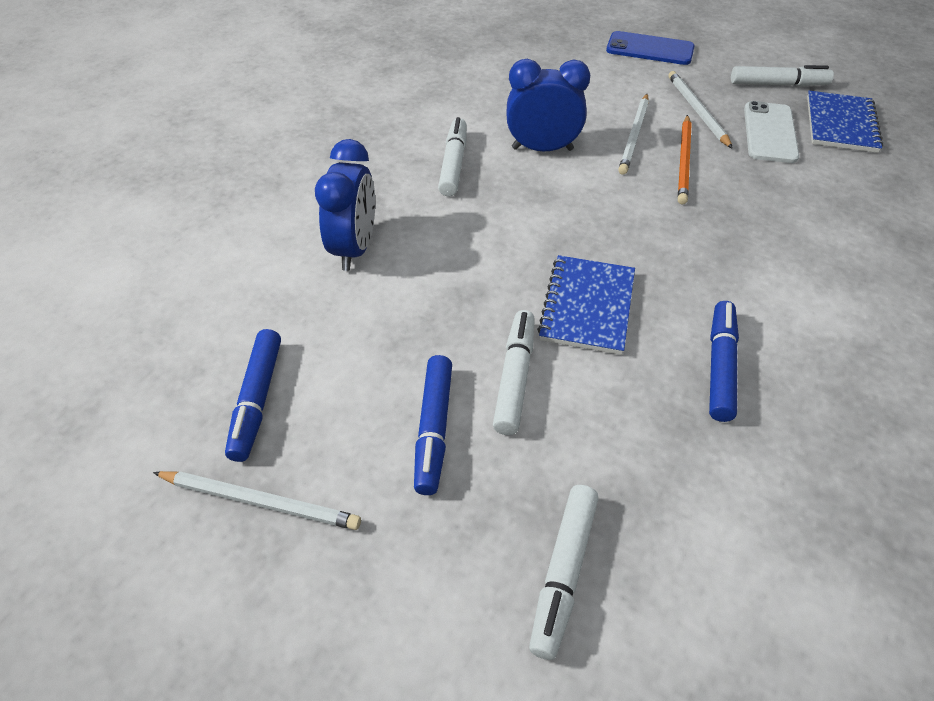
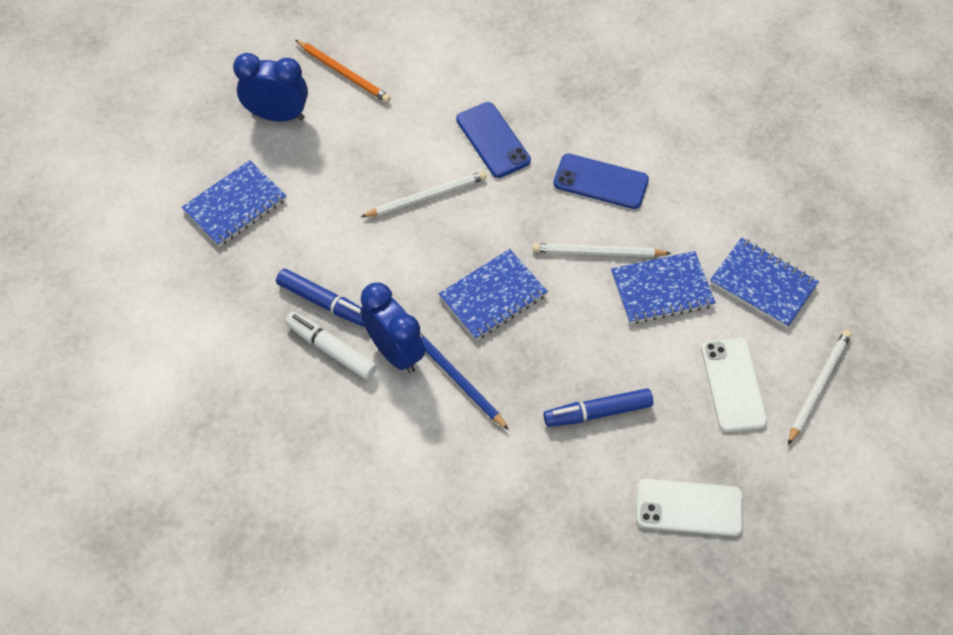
blue marker: [225,329,281,462] [414,355,452,495] [709,301,739,422] = 3 -> [276,269,364,326] [543,388,653,427] = 2
blue notebook: [537,255,635,355] [807,91,884,153] = 2 -> [182,160,286,247] [439,249,548,340] [611,251,716,324] [710,238,819,328] = 4
blue pencil: none = 0 -> [420,332,509,430] = 1
blue phone: [606,31,695,65] = 1 -> [456,102,531,178] [554,154,649,209] = 2
white marker: [438,117,467,197] [493,310,535,435] [529,485,599,660] [731,65,834,87] = 4 -> [285,312,377,380] = 1
white phone: [744,101,799,163] = 1 -> [636,479,743,536] [701,338,768,432] = 2

